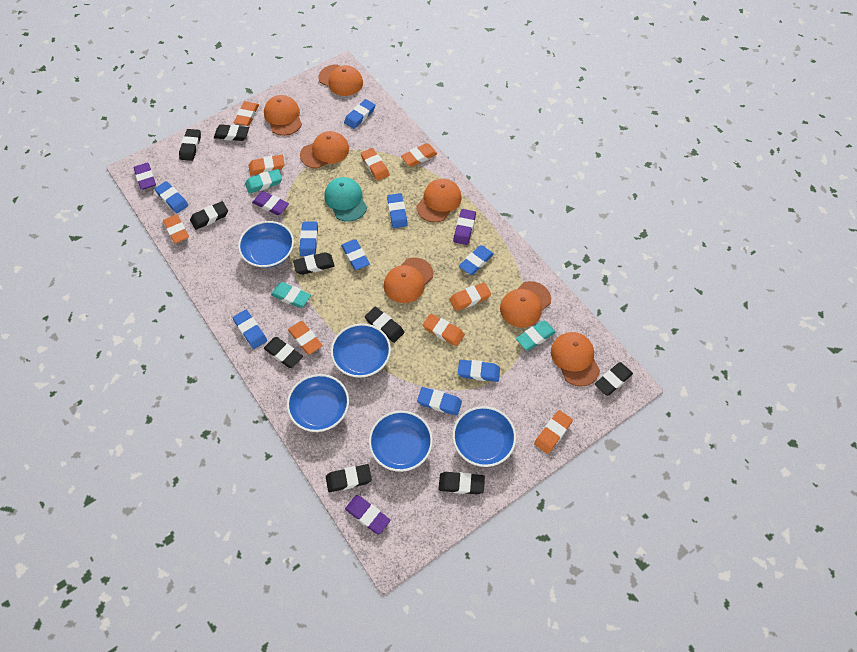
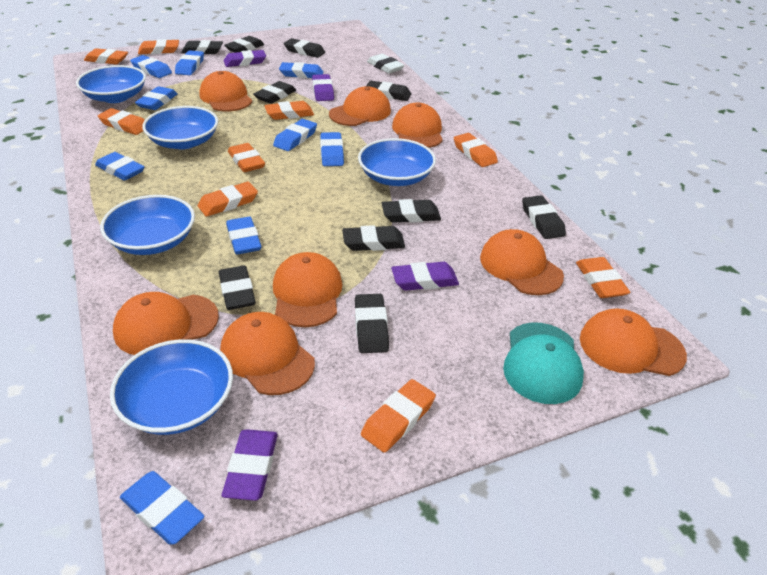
black eraser: [179,129,201,161] [190,201,228,230] [214,124,249,141] [264,337,303,368] [293,252,334,275] [326,464,372,492] [365,307,404,343] [439,472,485,494] [595,362,633,396] = 9 -> [181,40,223,54] [219,266,256,310] [224,36,264,53] [253,81,296,104] [284,38,325,58] [342,225,405,251] [355,294,389,353] [366,81,411,101] [382,199,441,223] [522,195,566,239] = 10
orange cap: [264,95,302,136] [300,131,349,169] [319,64,363,96] [384,258,433,303] [416,179,462,222] [500,281,551,328] [551,332,600,387] = 7 -> [113,292,219,355] [199,71,252,112] [220,312,315,395] [273,252,342,327] [329,86,391,126] [392,103,443,148] [480,229,564,295] [580,308,687,376] = 8
turquoise eraser: [245,169,282,193] [271,282,311,308] [516,321,556,350] = 3 -> none = 0
white eraser: none = 0 -> [367,54,405,74] = 1

